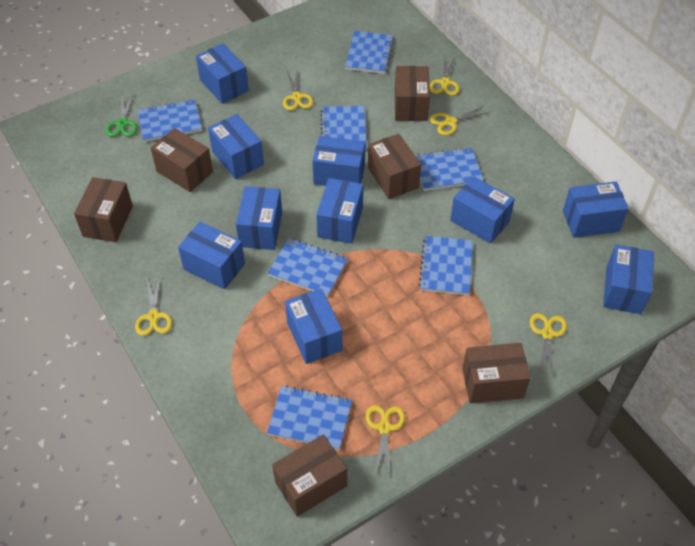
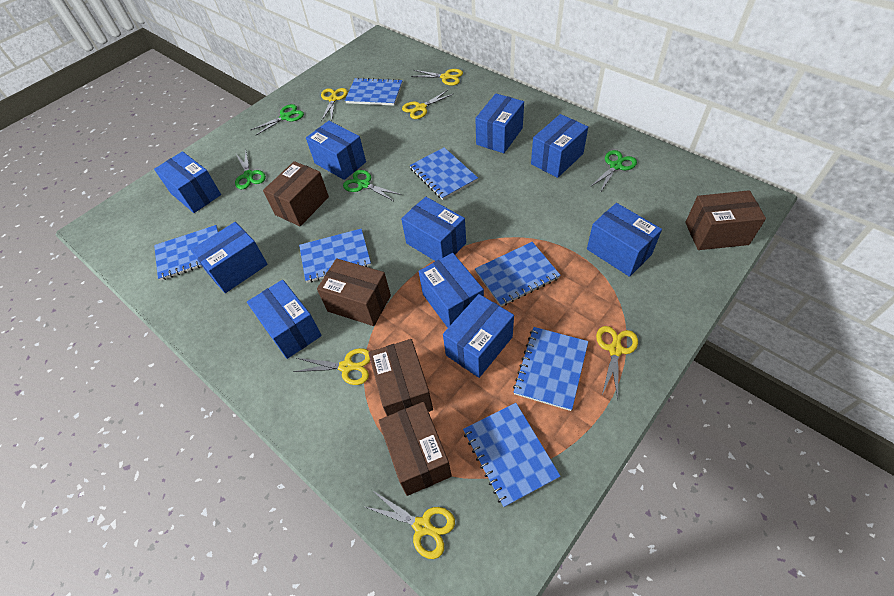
brown box: [74,177,133,242] [151,128,213,192] [272,434,347,517] [368,134,421,199] [395,66,430,121] [462,343,530,403] = 6 -> [263,161,329,226] [317,258,391,326] [368,339,433,416] [378,402,452,496] [685,190,766,250] = 5
green scissors: [106,94,137,137] = 1 -> [235,151,266,189] [251,104,304,136] [343,170,401,202] [589,150,637,193] = 4

